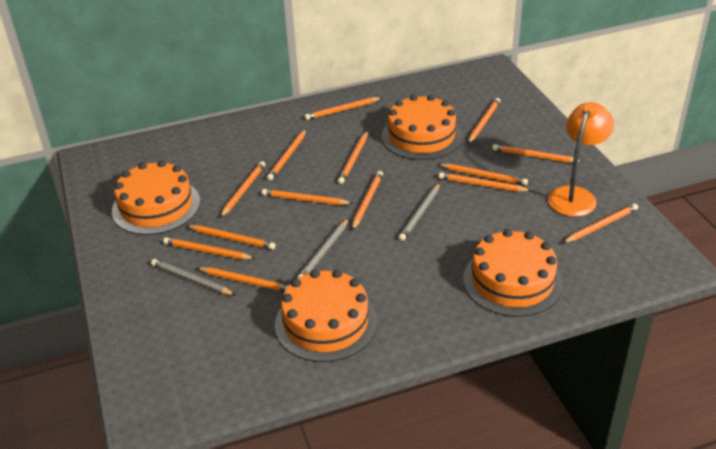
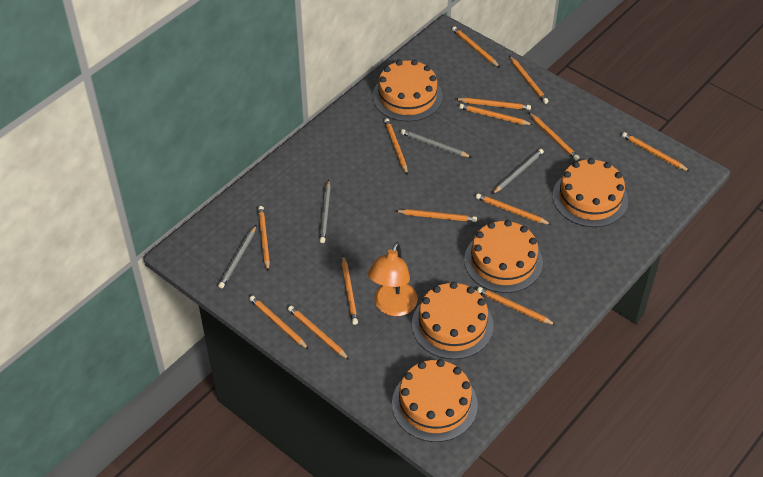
grey pencil: [151,259,236,296] [297,218,349,279] [398,183,440,241] = 3 -> [218,225,256,288] [319,180,331,243] [401,129,471,157] [492,149,544,194] = 4
orange cake: [112,160,200,235] [275,269,377,362] [382,95,462,160] [463,229,563,317] = 4 -> [373,59,443,122] [392,359,478,442] [412,282,493,359] [464,220,543,293] [553,158,628,227] = 5

